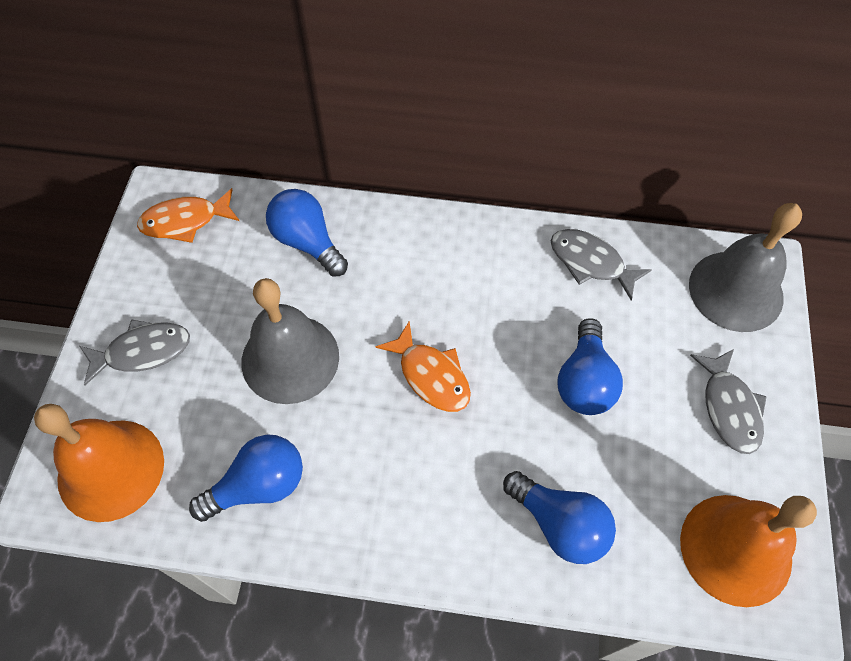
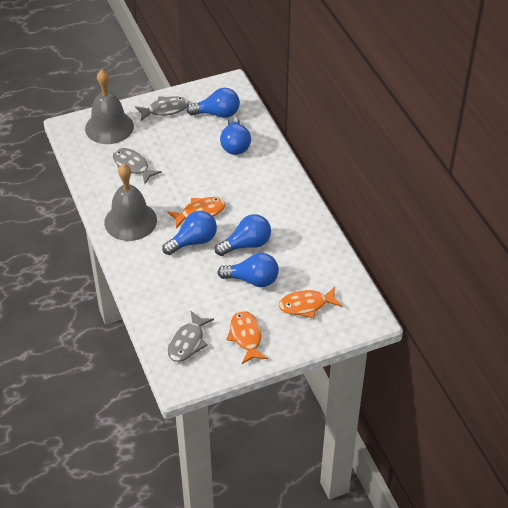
blue light bulb: [189,434,303,522] [266,189,348,277] [503,471,616,564] [558,318,623,415] = 4 -> [162,211,217,255] [186,88,240,118] [215,214,271,256] [217,253,279,287] [220,117,251,155] = 5
orange bell: [34,404,164,522] [680,495,817,607] = 2 -> none = 0
orange fish: [137,188,239,243] [375,321,471,412] = 2 -> [167,197,226,228] [226,311,268,364] [279,287,342,318] = 3

